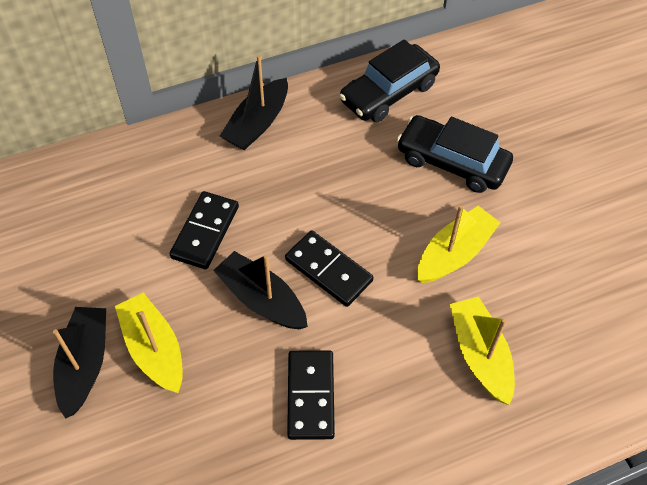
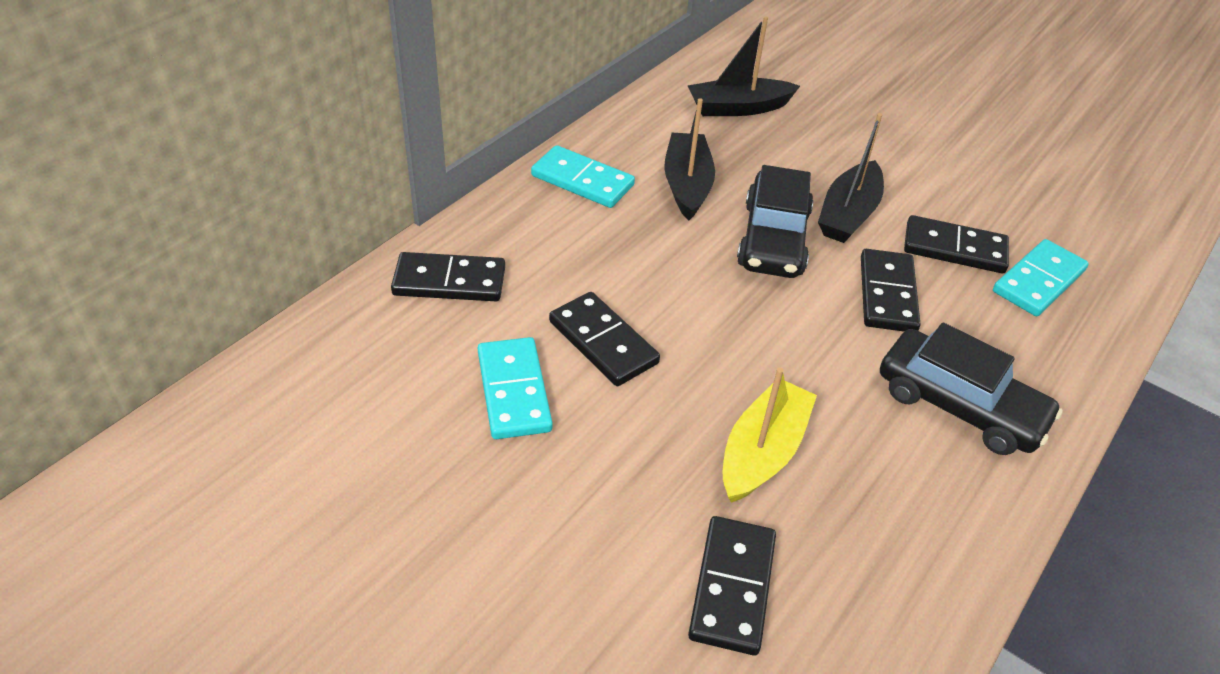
black domino: [170,191,239,269] [285,230,374,307] [287,350,335,440] = 3 -> [391,252,505,301] [549,292,660,386] [688,516,776,655] [861,249,921,332] [904,215,1009,273] = 5
turquoise domino: none = 0 -> [478,337,552,439] [531,145,635,208] [993,239,1089,316] = 3
yellow boat: [115,292,183,393] [417,206,501,283] [450,296,515,405] = 3 -> [723,368,817,503] = 1

